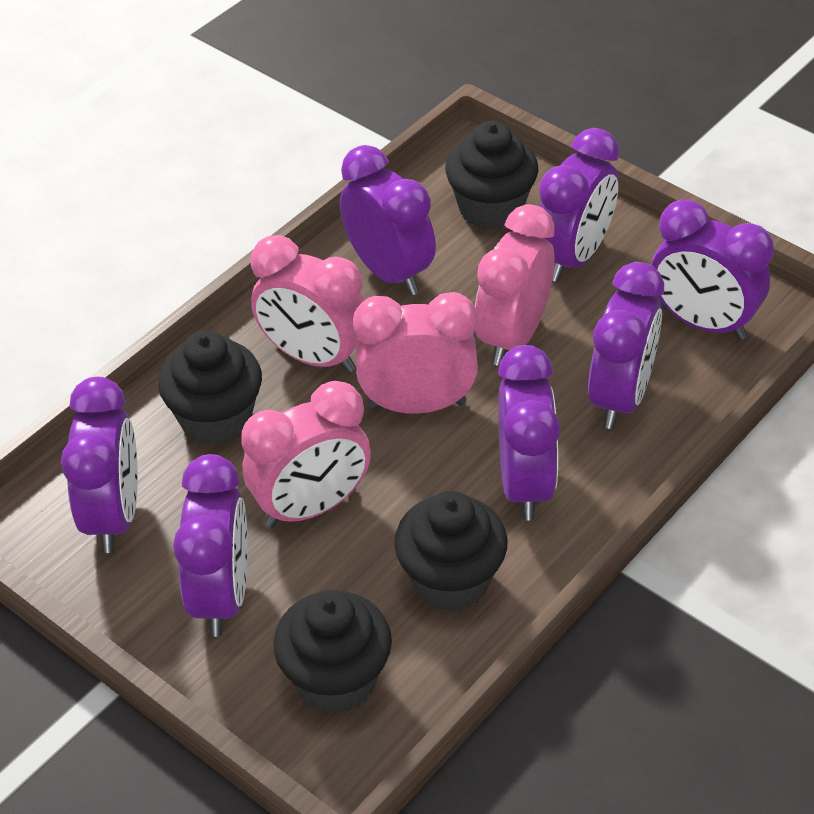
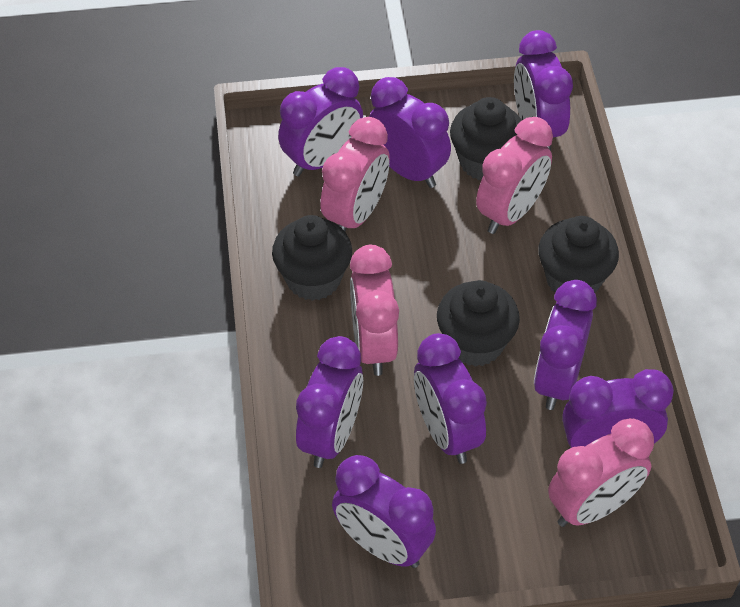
purple clock: [61,377,138,553] [173,454,248,637] [340,145,436,295] [498,345,560,521] [539,128,619,282] [588,262,664,429] [651,200,774,340] = 7 -> [278,67,363,176] [296,336,363,468] [332,455,436,568] [369,77,451,188] [414,333,487,464] [514,30,573,151] [534,280,597,410] [562,369,674,449] = 8

